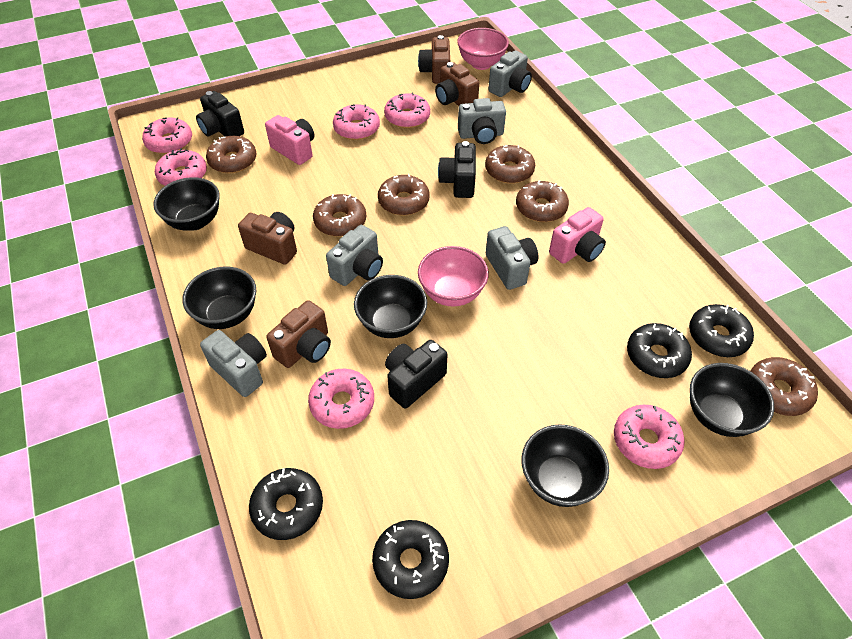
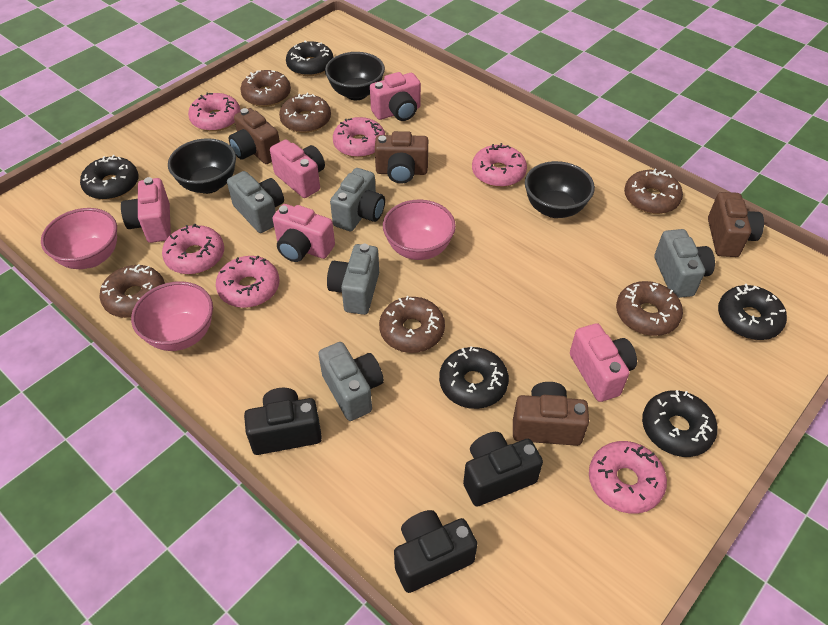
black bowl: [153,177,220,231] [182,267,256,329] [354,275,427,338] [521,424,609,507] [690,363,774,437] = 5 -> [168,138,236,194] [325,52,385,100] [525,161,595,218] = 3
black donut: [249,468,323,540] [372,520,449,599] [627,323,692,378] [689,304,754,357] = 4 -> [80,155,138,200] [286,41,334,76] [439,346,509,409] [642,390,718,457] [718,284,787,340] = 5
pink bowl: [418,246,489,307] [457,28,509,70] = 2 -> [41,208,117,269] [131,281,213,351] [383,200,456,260] = 3
pink camera: [265,115,315,165] [549,207,606,264] = 2 -> [121,177,171,243] [270,140,325,198] [273,204,335,262] [370,72,421,121] [570,323,637,402] = 5

